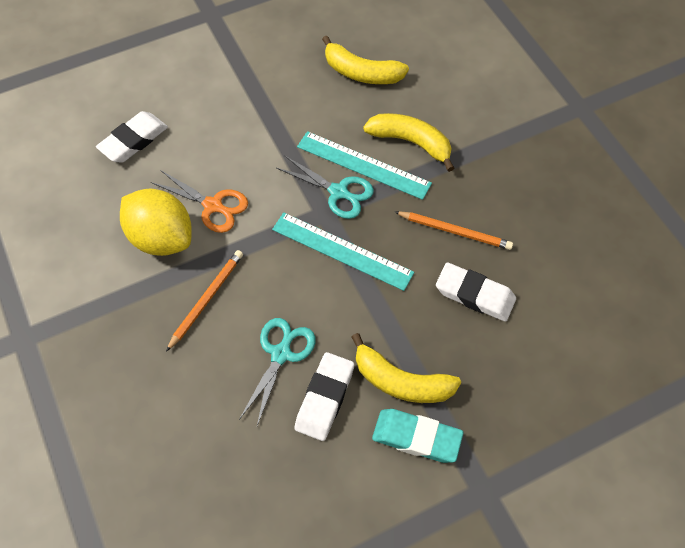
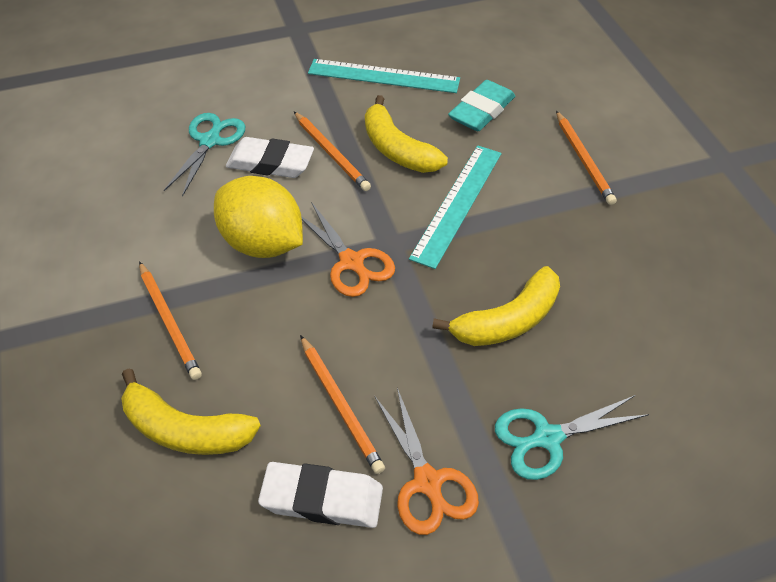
orange pencil: [166,250,243,352] [395,211,513,250] = 2 -> [139,261,202,380] [294,112,371,191] [300,335,385,474] [556,111,617,205] = 4
orange scissors: [151,170,248,233] = 1 -> [301,202,395,297] [374,388,479,535] = 2
white eraser: [96,111,168,163] [295,352,354,441] [436,263,516,322] = 3 -> [226,137,314,178] [258,462,383,528] = 2

